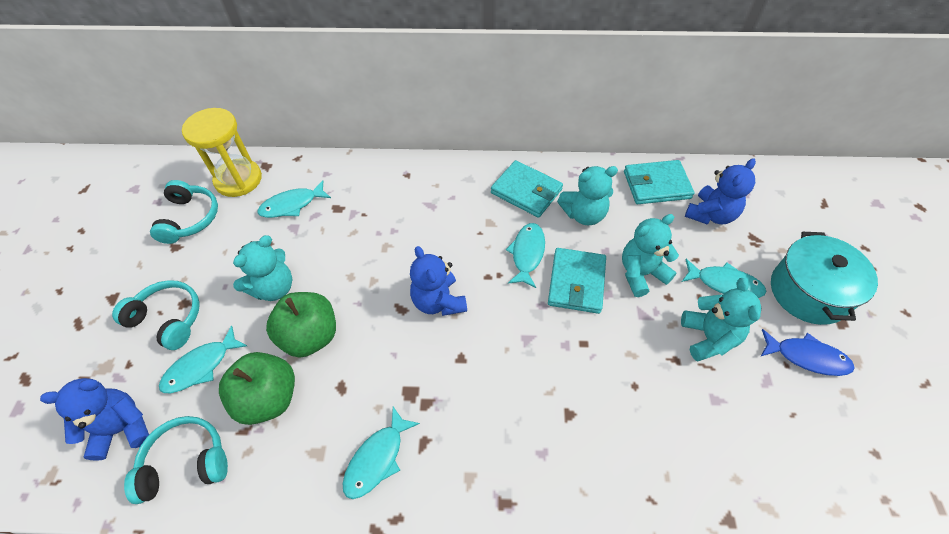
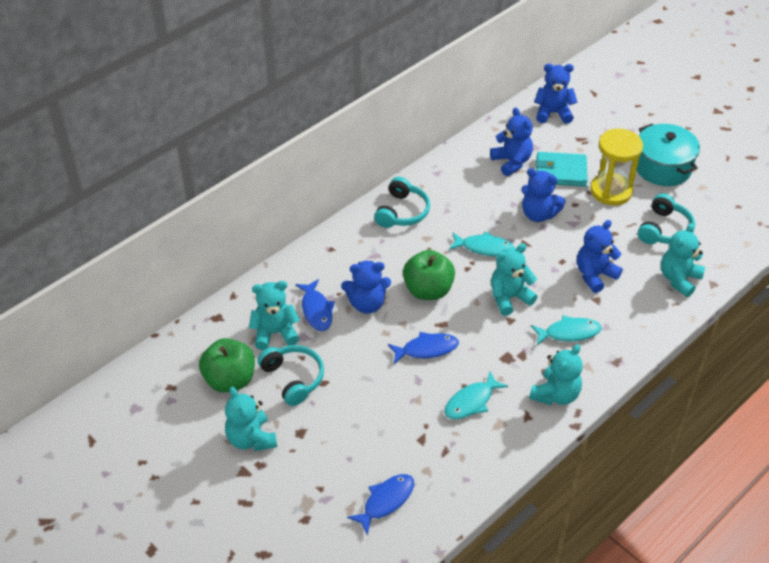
blue fish: [760,329,855,376] = 1 -> [295,279,335,331] [347,474,414,535] [388,332,459,364] = 3
blue teddy bear: [40,378,149,461] [410,246,467,316] [685,158,756,225] = 3 -> [341,260,391,314] [490,108,533,176] [521,168,565,222] [534,64,577,124] [577,220,623,293] = 5
turquoise fish: [159,326,247,393] [257,180,331,218] [343,407,420,499] [506,223,545,288] [682,259,767,298] = 5 -> [444,372,508,419] [449,232,515,256] [531,315,602,345] = 3
turquoise teddy bear: [233,235,292,301] [557,166,618,225] [622,214,679,297] [681,278,761,362] = 4 -> [225,387,277,451] [249,281,300,350] [491,243,538,316] [529,344,583,405] [661,223,705,297] = 5
turquoise wallet: [491,160,563,218] [548,248,606,314] [624,160,694,204] = 3 -> [536,152,588,187] = 1

